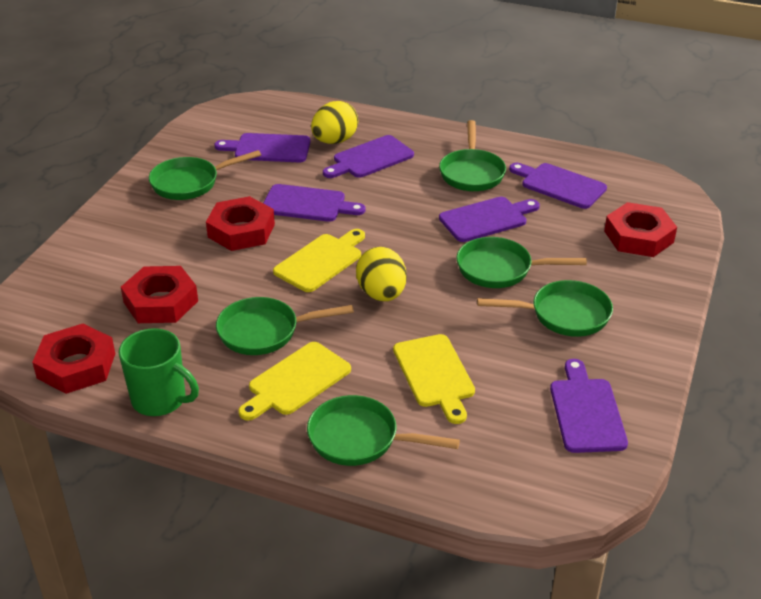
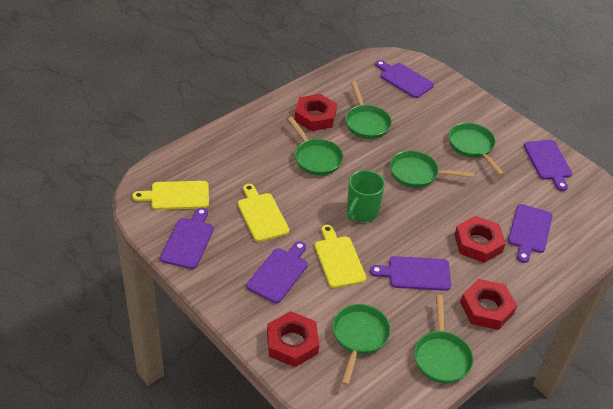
yellow egg: [311,101,358,144] [356,247,407,301] = 2 -> none = 0

